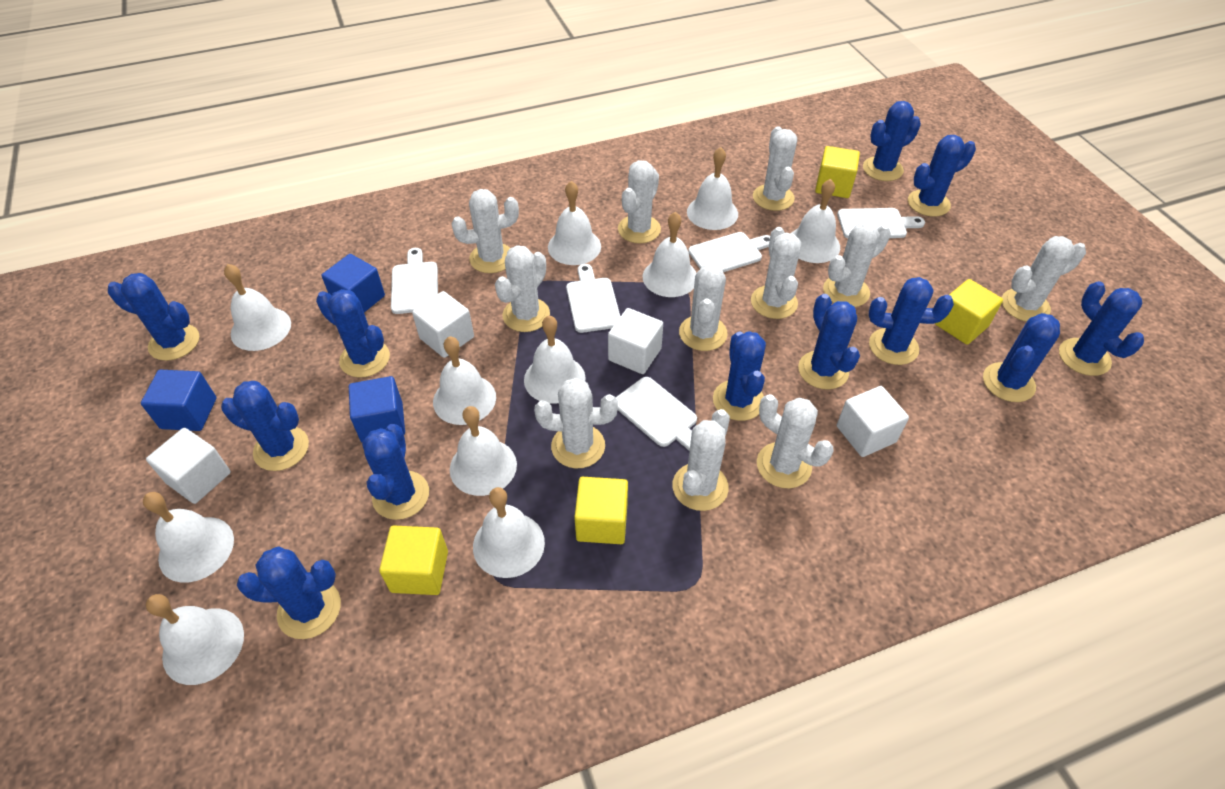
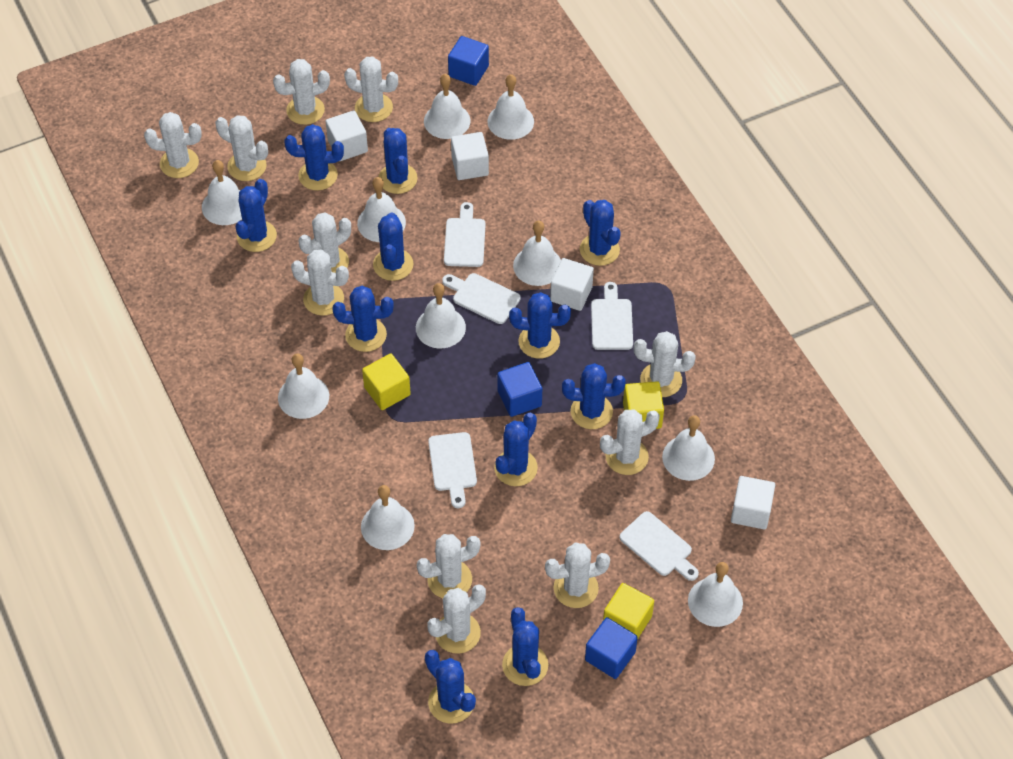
blue cactus: [108,273,199,361] [221,381,309,471] [237,546,341,639] [316,289,390,378] [362,424,429,520] [713,331,766,421] [798,294,860,390] [863,101,921,181] [869,277,954,365] [908,135,976,217] [983,313,1060,402] [1059,281,1144,376] = 12 -> [236,179,277,252] [284,124,344,191] [332,286,394,352] [373,212,413,281] [379,128,418,194] [425,650,476,724] [494,413,538,486] [502,607,548,686] [509,292,571,359] [562,363,626,429] [580,200,621,266] = 11
white bell: [143,492,234,582] [146,594,244,685] [224,264,291,351] [433,336,496,425] [450,406,517,496] [473,487,545,578] [524,316,586,404] [548,181,601,265] [643,212,696,297] [687,147,738,230] [790,179,840,263] = 11 -> [202,160,242,225] [278,354,329,419] [357,177,406,242] [361,485,415,550] [416,283,466,349] [424,74,471,139] [487,74,534,140] [513,221,561,286] [662,415,715,481] [688,562,743,627] = 10
yellow cube: [379,525,448,595] [574,477,628,544] [815,146,860,198] [935,279,1003,345] = 4 -> [362,353,411,410] [603,583,654,640] [623,381,664,429] = 3

